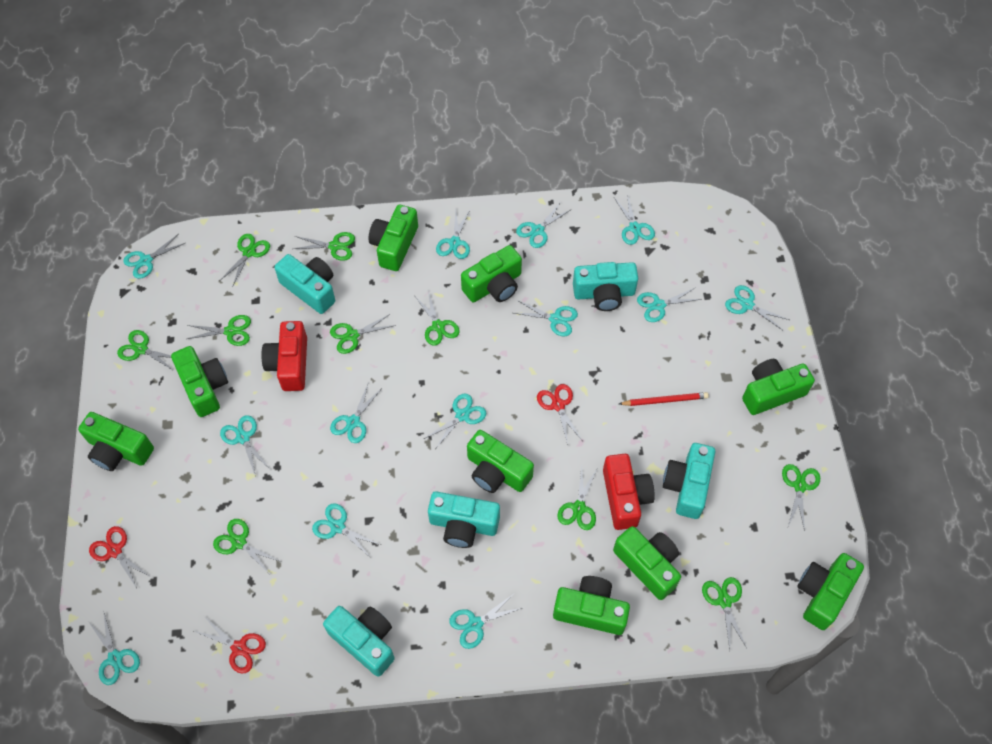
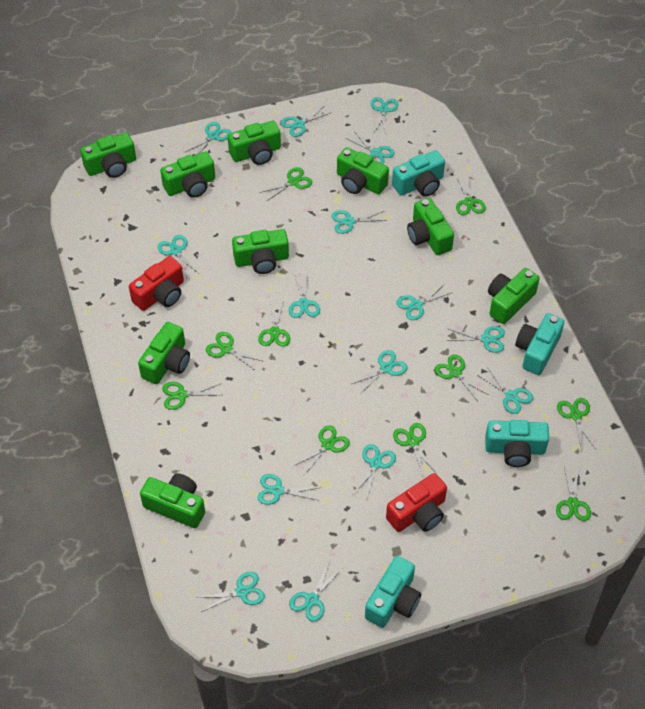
red pencil: [619,392,709,406] = 1 -> none = 0
red scissors: [89,526,152,588] [194,616,266,674] [537,384,583,445] = 3 -> none = 0
turquoise camera: [274,254,335,314] [323,606,395,677] [428,491,500,548] [573,262,638,311] [663,443,715,519] = 5 -> [365,556,421,628] [392,150,445,197] [485,420,549,467] [515,313,564,375] = 4
turquoise scissors: [88,613,140,685] [123,234,185,279] [220,415,271,477] [312,503,381,558] [330,384,382,443] [424,393,486,449] [436,210,470,259] [449,593,522,649] [514,300,578,336] [516,203,570,248] [614,193,655,245] [637,287,701,322] [725,285,789,330] = 13 -> [158,235,198,278] [185,122,232,155] [197,572,265,612] [257,474,321,505] [281,106,330,137] [289,273,320,318] [289,562,342,622] [331,210,387,234] [346,131,395,164] [352,350,407,394] [352,444,396,497] [371,97,399,134] [396,285,453,320] [447,326,505,353] [477,367,533,414] = 15

